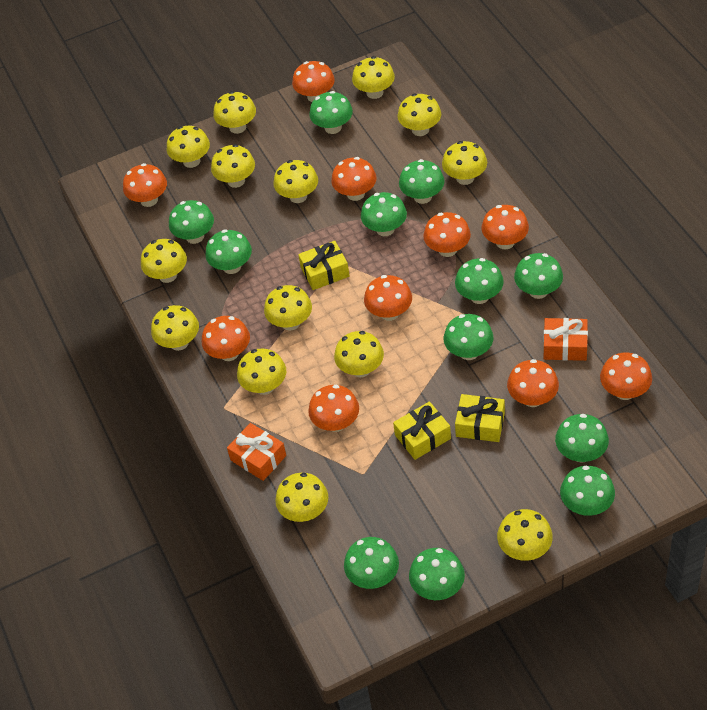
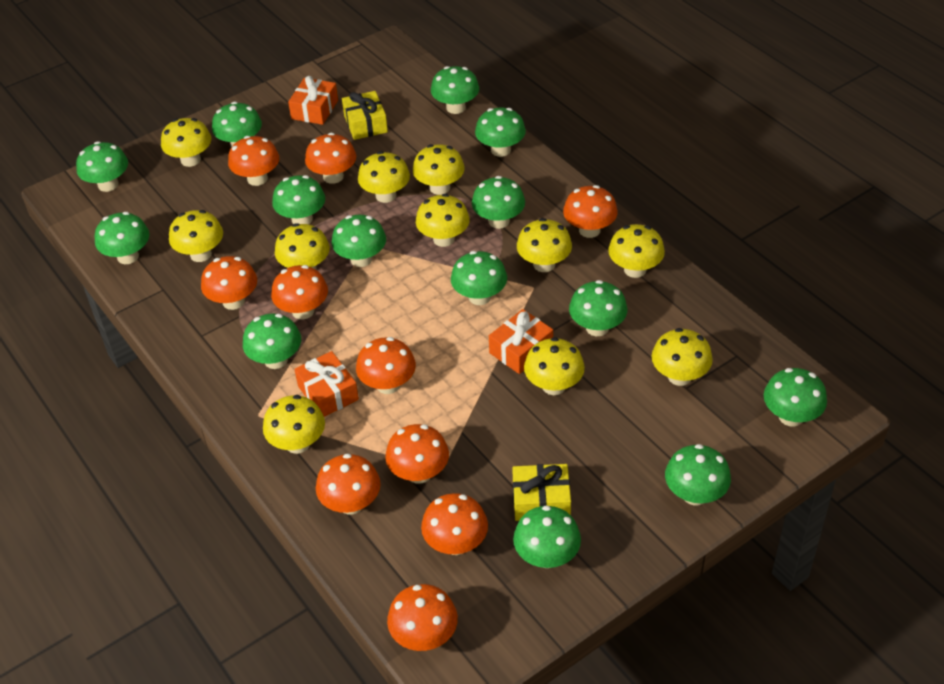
green mushroom: [169,200,214,244] [205,229,252,274] [309,91,353,134] [344,537,399,589] [361,192,407,236] [399,159,445,204] [409,548,465,600] [444,314,493,360] [455,258,504,304] [514,253,563,299] [555,414,609,463] [560,465,615,516] = 12 -> [76,141,128,192] [95,212,149,264] [212,102,262,148] [243,314,301,369] [272,175,325,224] [332,215,386,267] [431,66,479,114] [451,251,507,305] [472,176,525,229] [475,108,526,157] [513,505,581,568] [569,280,628,336] [665,444,731,506] [764,368,827,426] = 14
orange gift: [227,423,286,481] [543,318,588,361] = 2 -> [288,76,338,125] [294,351,359,417] [489,309,553,374] = 3
yellow gift: [298,241,349,290] [393,401,451,460] [455,394,505,442] = 3 -> [342,91,388,140] [512,464,571,521] = 2
yellow mushroom: [141,239,187,283] [151,305,199,351] [167,126,210,168] [211,144,255,188] [213,91,256,134] [237,349,286,395] [264,285,312,331] [273,160,318,203] [275,473,328,522] [334,331,384,378] [352,56,395,99] [398,93,441,136] [442,141,487,185] [497,509,553,561] = 14 -> [161,118,211,167] [169,210,223,262] [263,395,325,454] [275,223,330,269] [358,151,410,203] [413,144,465,195] [416,194,470,247] [517,218,572,272] [524,337,585,395] [608,224,665,278] [652,328,713,386] = 11

